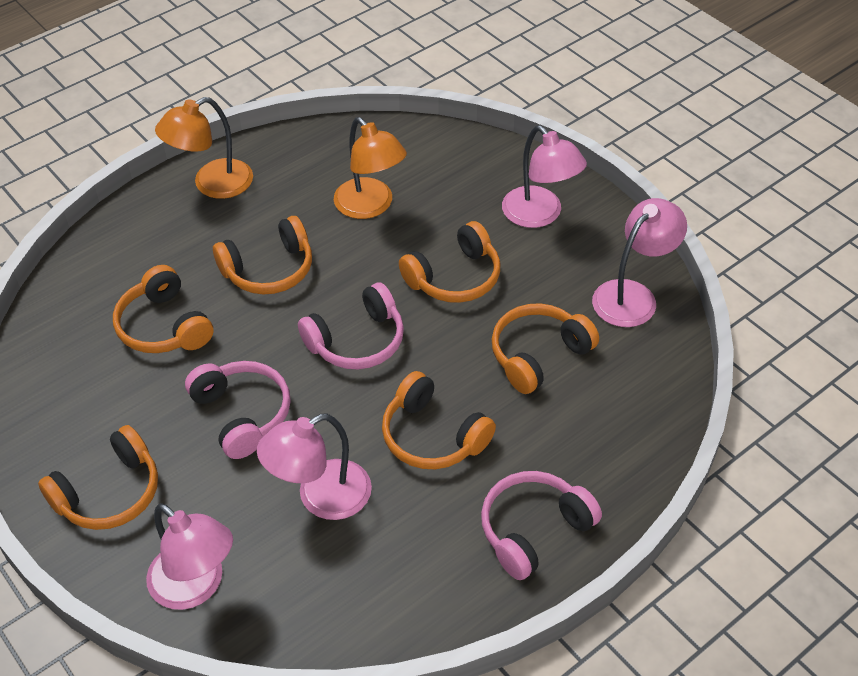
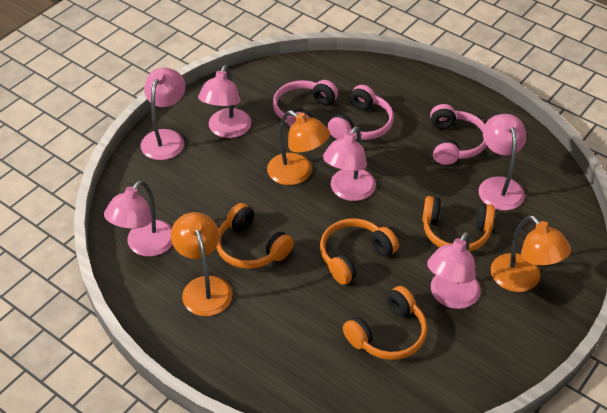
orange headphones: [38,425,158,530] [113,265,214,353] [213,216,312,294] [382,371,496,469] [399,221,500,303] [492,303,599,394] = 6 -> [216,203,294,269] [320,218,399,285] [343,286,427,360] [422,196,495,252] = 4
orange lamp: [155,97,253,199] [334,117,407,219] = 2 -> [171,212,232,316] [267,110,330,185] [491,215,571,292] = 3
pink lamp: [146,503,233,610] [257,413,372,520] [502,126,587,228] [592,198,687,327] = 4 -> [104,180,173,257] [141,67,185,160] [198,65,251,138] [323,126,376,201] [427,232,481,309] [478,114,527,211] = 6

